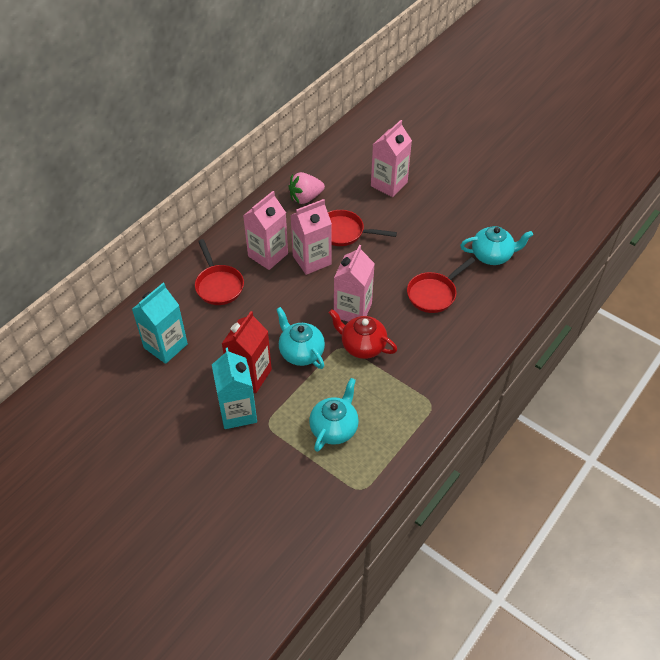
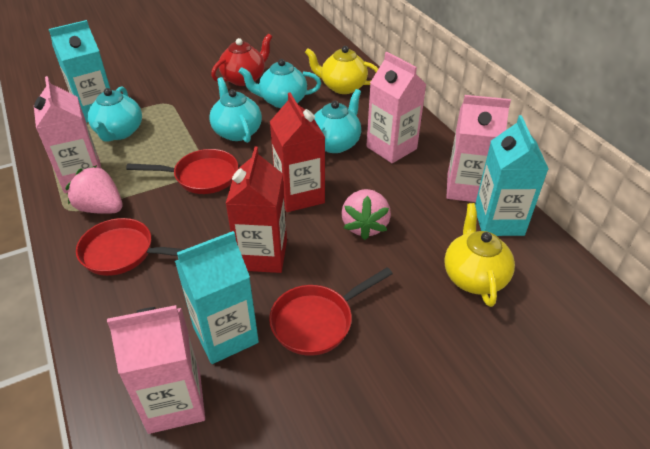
pink strawberry: [288,172,325,204] = 1 -> [65,165,123,214] [341,189,391,240] = 2
red carton: [222,311,272,393] = 1 -> [226,147,287,273] [270,92,325,212] = 2
turquoise carton: [132,283,188,364] [212,348,257,429] = 2 -> [49,20,110,123] [175,231,259,364] [475,115,549,236] = 3
turquoise teapot: [276,307,325,369] [309,378,359,452] [460,226,533,265] = 3 -> [88,86,142,141] [209,77,262,143] [239,59,321,108] [314,89,361,153] = 4
yellow teapot: none = 0 -> [305,46,378,94] [444,203,515,307] = 2

